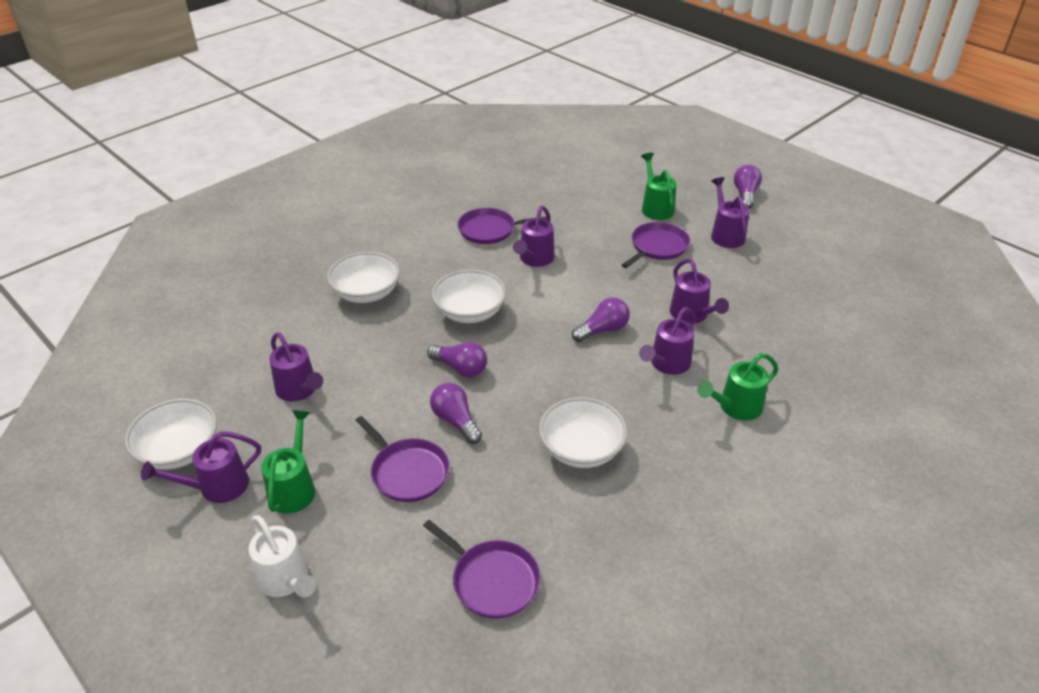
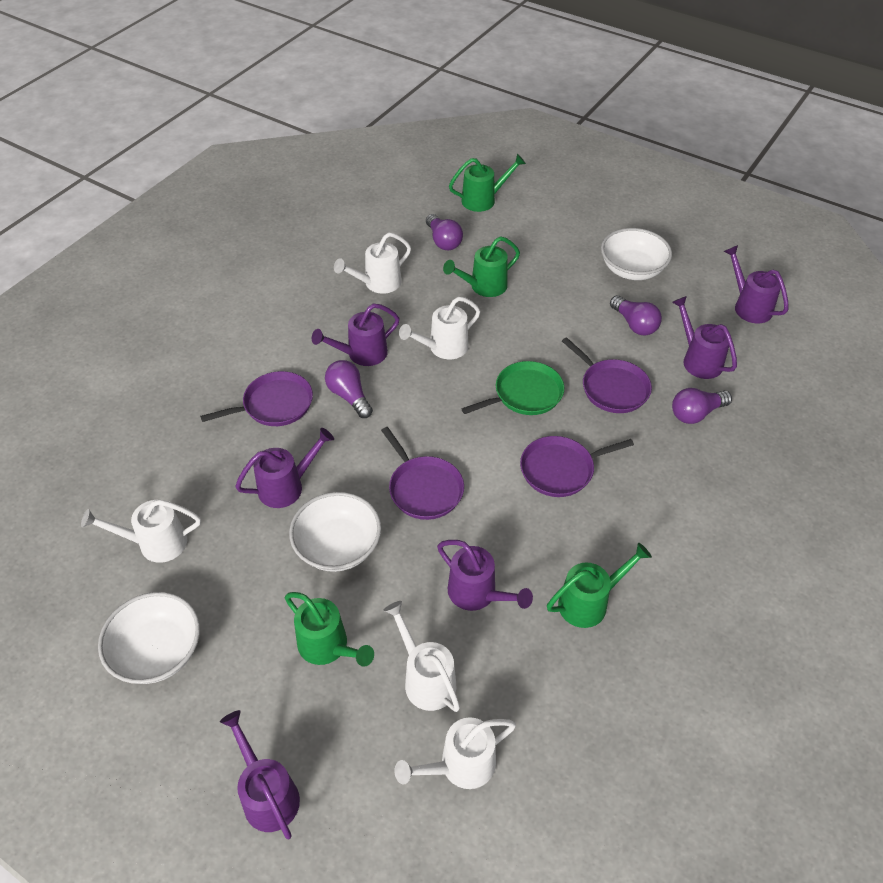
green pan: none = 0 -> [462,361,564,415] = 1
green watering can: [261,410,315,514] [641,153,676,220] [698,353,778,421] = 3 -> [285,592,374,667] [443,236,520,297] [449,154,526,212] [547,543,652,628] = 4
white bowl: [125,399,217,470] [327,252,400,303] [432,270,506,323] [539,397,627,468] = 4 -> [98,592,200,684] [289,492,381,572] [601,228,672,280] = 3
white watering can: [249,515,316,597] = 1 -> [81,500,201,563] [334,232,411,294] [383,601,460,712] [395,717,516,789] [399,297,480,359] = 5

